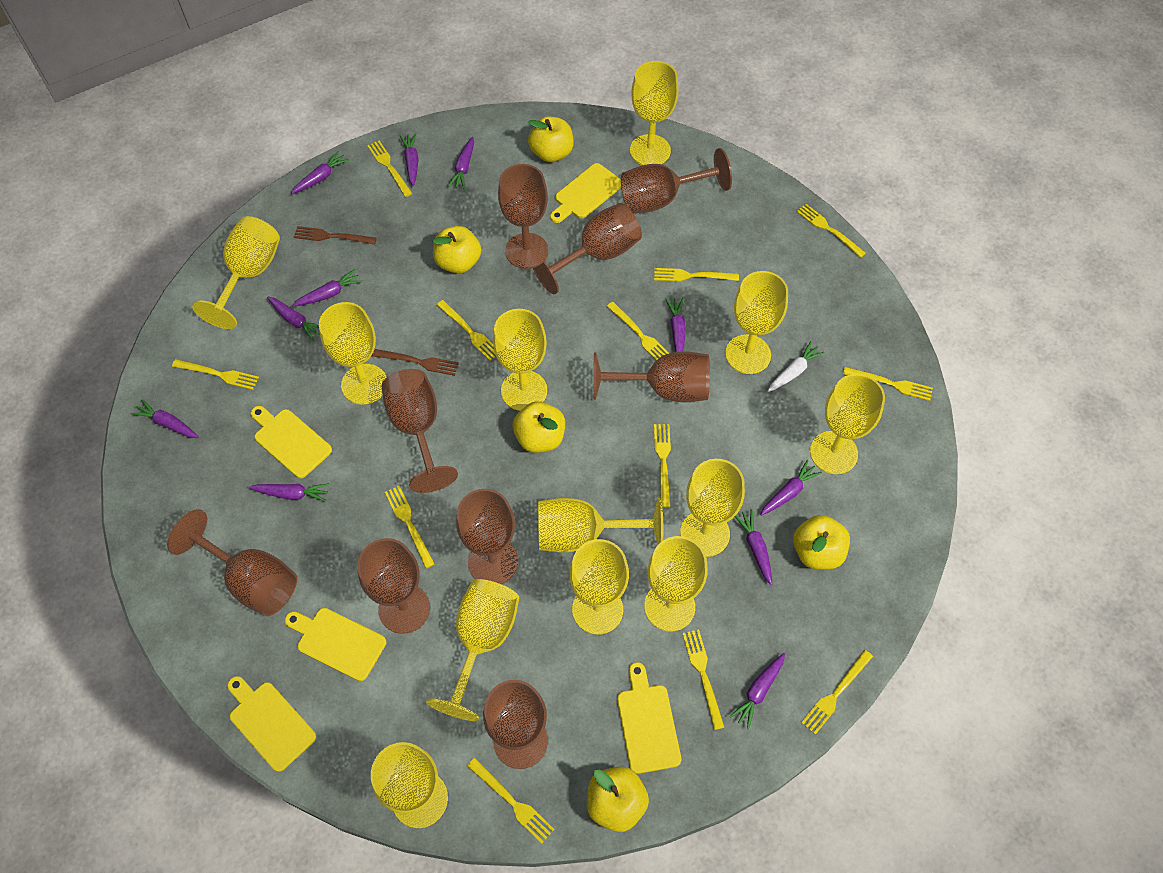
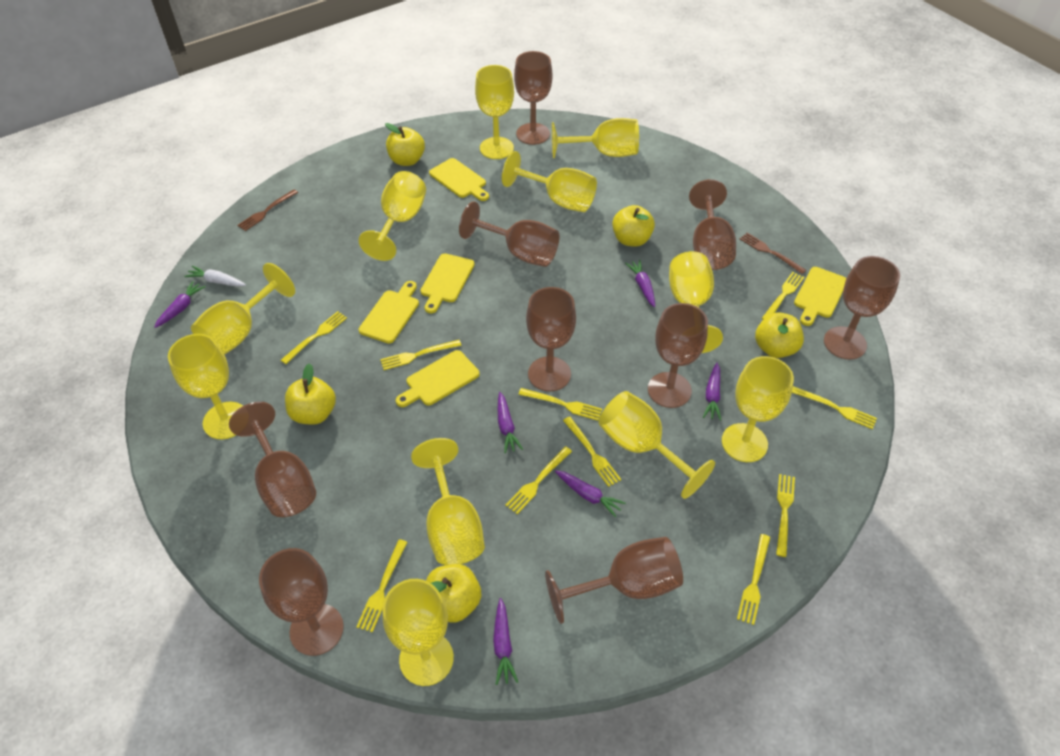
purple carrot: [130,399,199,438] [249,483,329,502] [267,296,320,341] [291,151,349,194] [292,269,362,306] [400,133,419,186] [448,137,474,189] [665,298,686,352] [730,653,785,729] [735,509,772,585] [760,460,822,516] = 11 -> [154,281,206,328] [493,598,518,685] [498,392,523,453] [555,470,626,518] [625,260,655,307] [703,362,721,421] = 6
yellow fork: [172,359,259,390] [367,141,412,197] [385,486,435,568] [437,300,495,361] [467,758,554,843] [607,302,669,361] [654,268,739,282] [654,424,671,508] [682,629,725,730] [797,204,866,258] [801,650,873,735] [843,367,933,401] = 12 -> [281,311,347,364] [356,539,408,633] [380,340,461,370] [505,446,572,514] [518,388,602,421] [563,417,621,487] [737,534,771,625] [762,272,804,320] [776,474,795,557] [792,386,877,429] = 10
yellow goblet: [192,216,280,329] [319,302,387,405] [371,742,448,828] [426,579,519,721] [493,309,547,411] [538,498,663,552] [569,539,629,634] [630,61,678,165] [644,536,708,632] [680,459,745,557] [725,271,788,374] [810,374,885,474] = 12 -> [168,334,243,439] [191,263,295,355] [359,171,426,261] [383,579,454,686] [411,438,485,565] [475,65,514,159] [502,151,597,212] [552,118,639,158] [599,391,715,499] [669,251,723,353] [722,356,794,462] = 11

